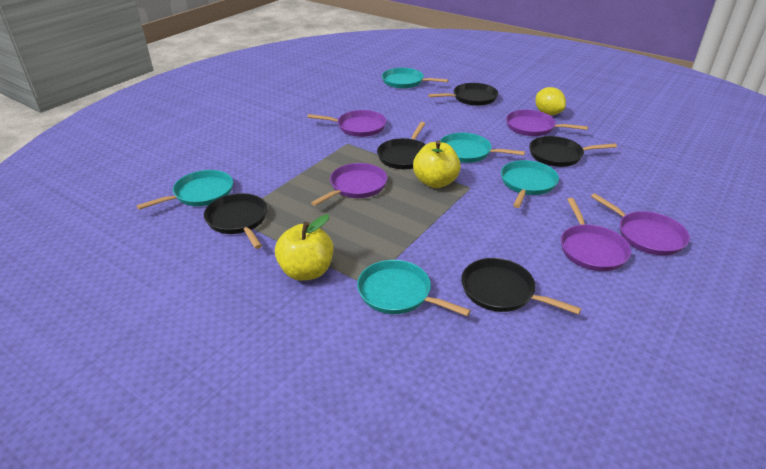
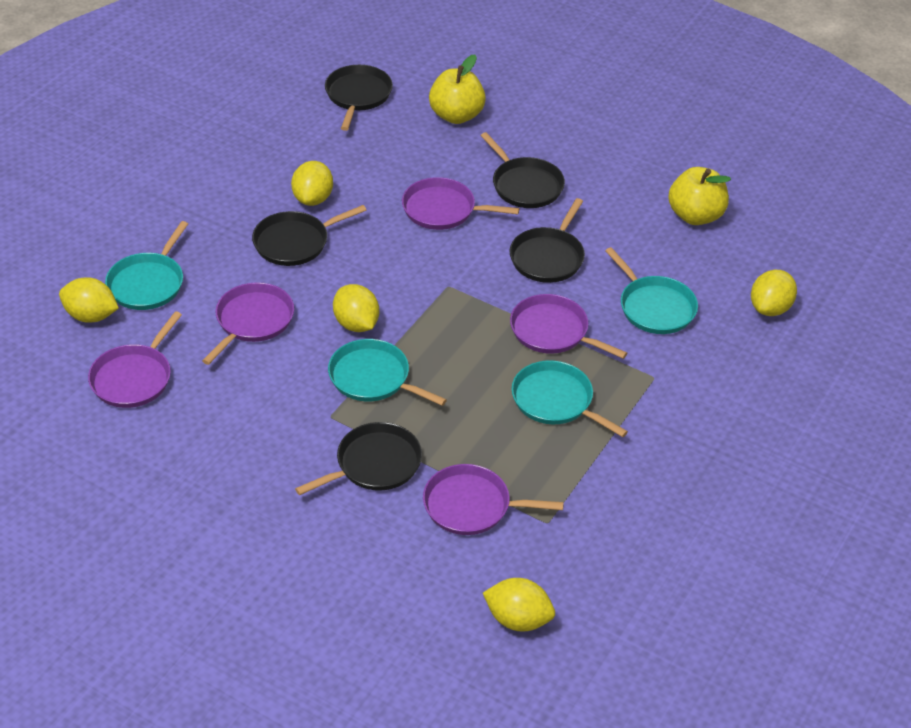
turquoise pan: [137,170,233,210] [357,260,471,316] [382,68,449,89] [440,133,525,163] [501,160,559,208] = 5 -> [105,221,188,310] [328,339,447,406] [512,360,628,437] [605,247,698,334] = 4
yellow lemon: [535,87,566,115] = 1 -> [59,278,119,323] [291,161,333,206] [333,284,379,332] [483,578,555,632] [751,270,797,316] = 5

